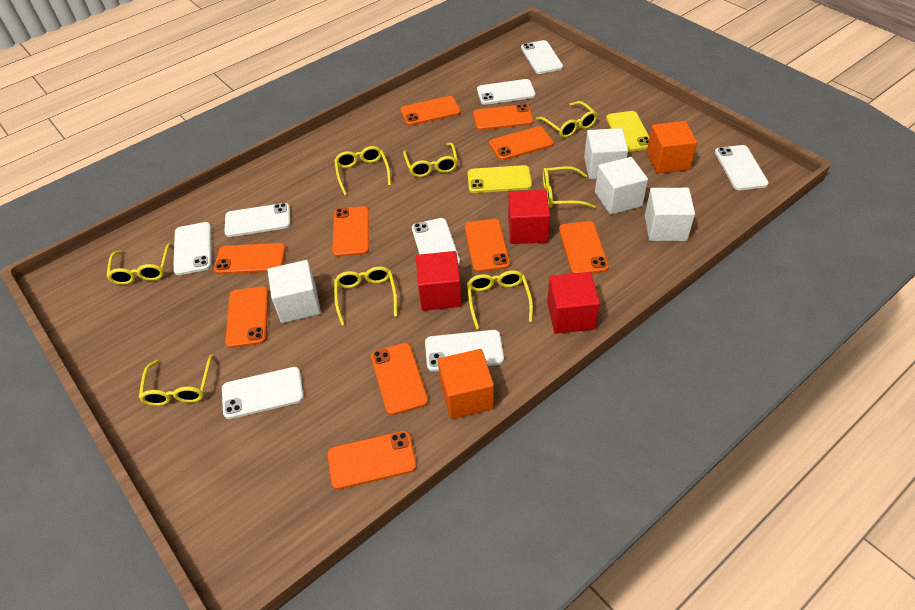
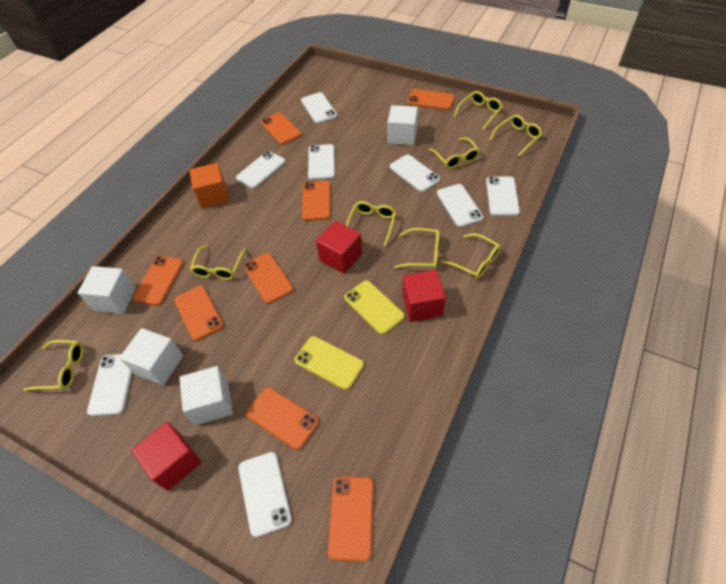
orange cube: [438,349,494,419] [647,121,697,174] = 2 -> [189,163,229,209] = 1
orange phone: [214,243,286,274] [225,286,268,348] [327,431,417,490] [332,206,369,257] [371,343,428,415] [401,96,461,126] [465,219,510,272] [473,104,533,130] [489,126,554,160] [559,221,609,274] = 10 -> [133,256,184,306] [174,286,224,341] [243,253,294,304] [246,387,319,450] [260,112,302,145] [302,181,330,221] [328,476,374,562] [407,89,455,110] = 8

